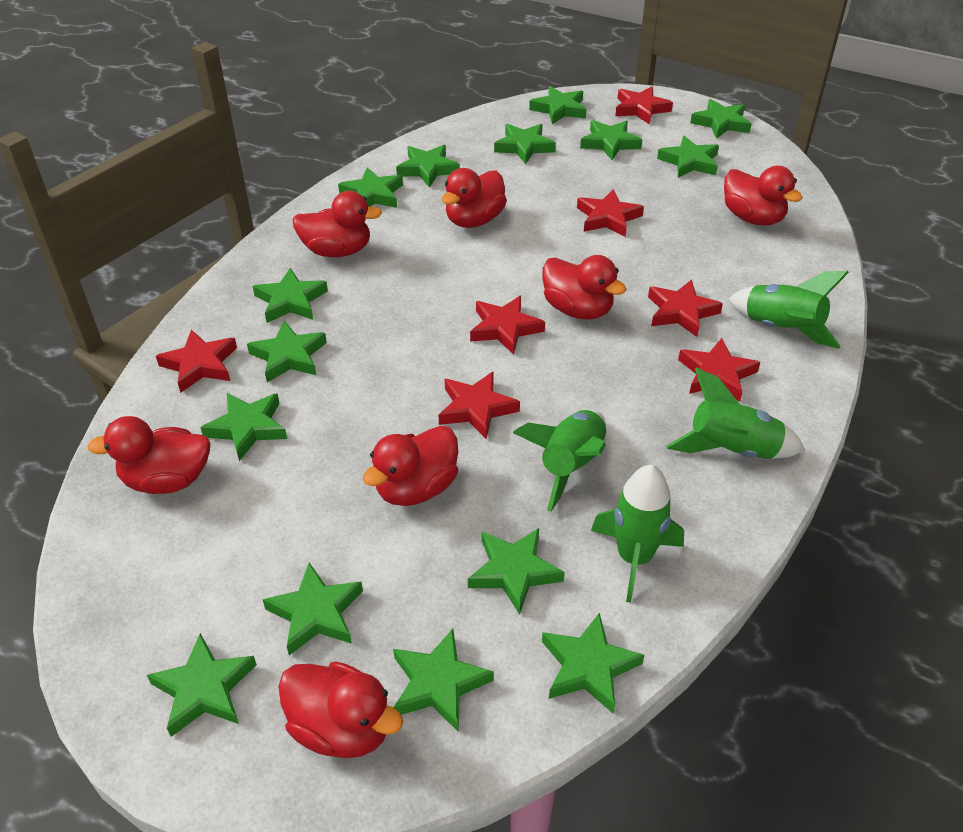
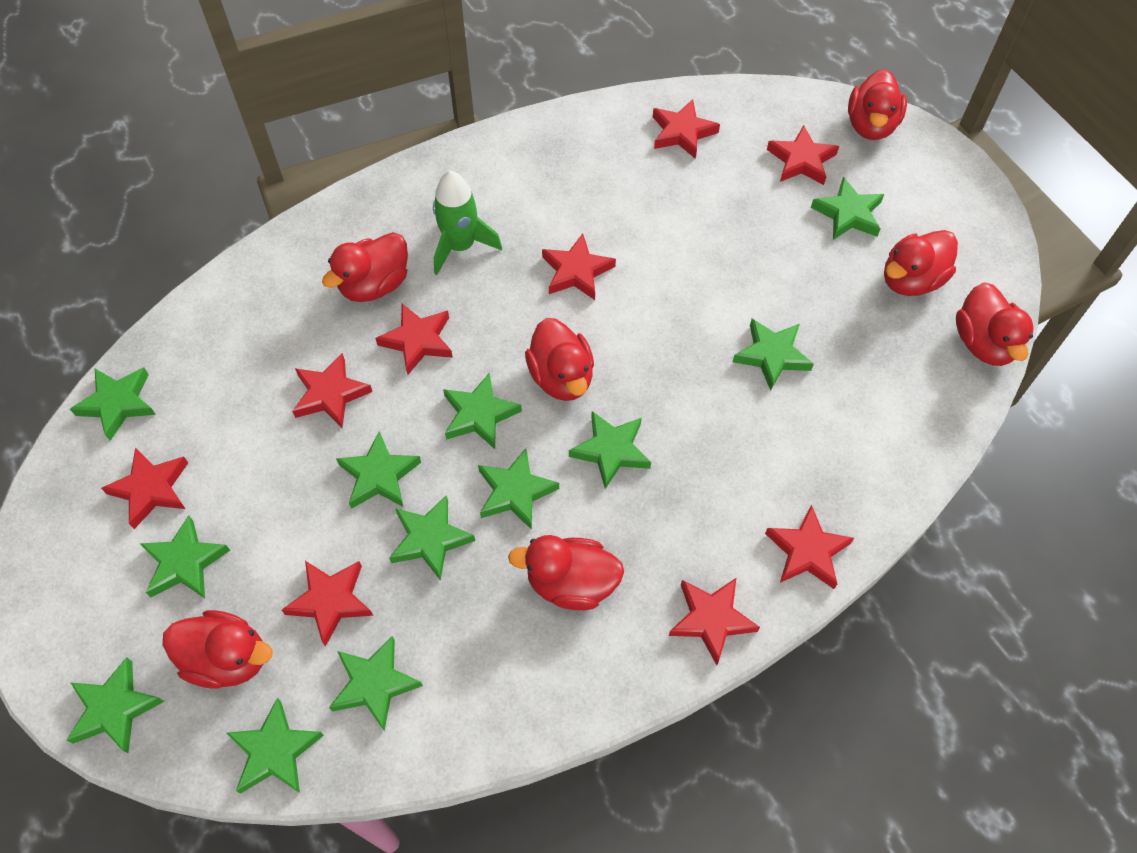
green rocket: [513,410,606,511] [591,465,684,603] [666,368,805,459] [728,271,849,349] = 4 -> [433,171,502,275] = 1
green star: [147,633,257,737] [200,393,287,461] [247,321,327,382] [252,268,328,323] [263,563,363,655] [338,167,403,208] [393,629,494,731] [396,145,460,188] [468,528,565,615] [494,124,556,164] [529,86,587,124] [542,613,644,714] [580,120,642,160] [657,136,719,178] [690,99,752,139] = 15 -> [66,657,164,753] [70,367,156,441] [140,515,230,598] [226,698,324,794] [329,636,423,731] [336,431,421,509] [389,495,475,581] [443,372,522,449] [478,448,559,530] [569,411,651,489] [733,319,814,391] [811,177,884,240] = 12
red star: [156,329,237,393] [439,372,520,439] [470,296,545,355] [577,189,644,237] [615,87,673,124] [648,279,723,337] [678,338,760,402] = 7 -> [101,448,188,529] [282,561,373,647] [292,353,372,428] [375,304,453,374] [542,233,616,300] [653,99,720,159] [669,577,760,665] [765,505,854,589] [767,125,839,185] = 9

